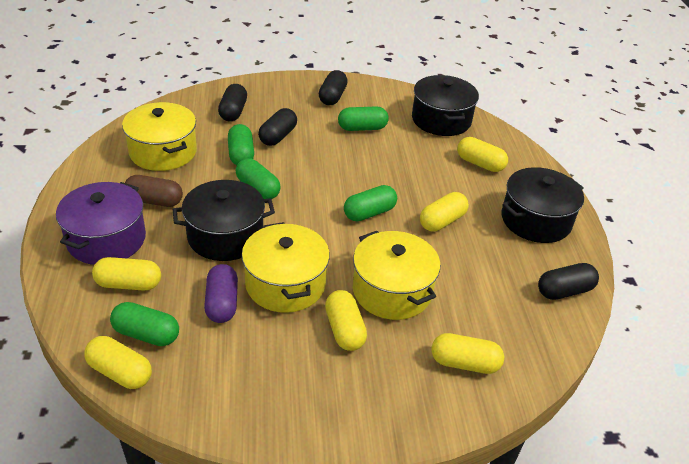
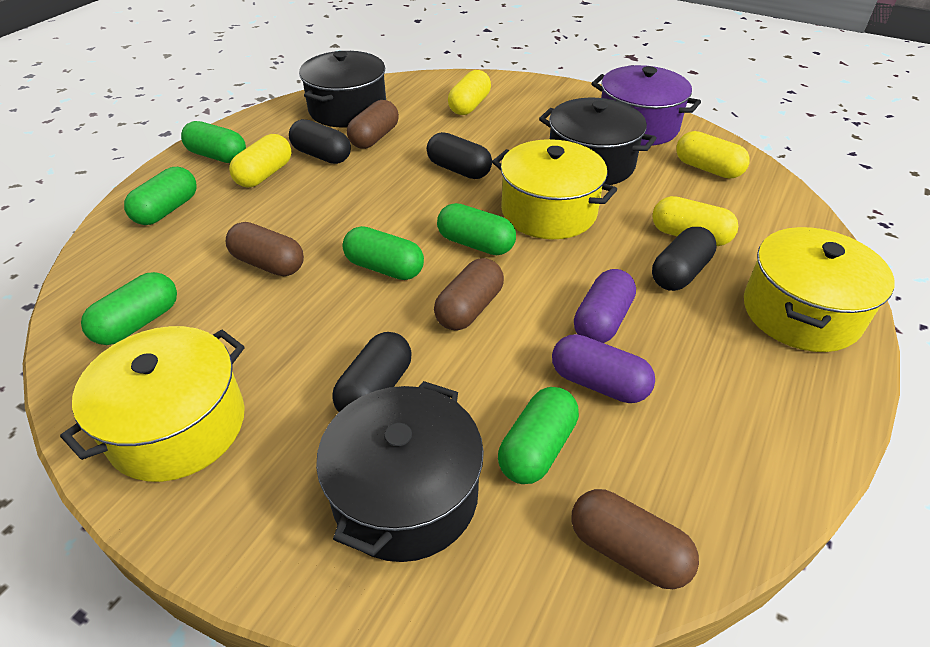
brown capsule: [125,175,183,207] = 1 -> [226,222,304,276] [347,100,399,149] [434,258,504,330] [571,489,699,589] = 4
green capsule: [110,302,179,346] [228,124,254,165] [236,158,281,199] [338,106,389,131] [344,185,397,221] = 5 -> [81,272,177,345] [124,167,197,225] [181,121,246,163] [343,226,424,280] [437,203,516,255] [498,387,579,484] = 6
purple capsule: [204,264,238,323] = 1 -> [552,334,655,403] [574,269,636,343] = 2
yellow capsule: [84,336,152,389] [92,257,161,291] [325,290,367,351] [420,192,469,232] [431,333,504,374] [457,137,508,172] = 6 -> [229,134,291,187] [448,70,491,115] [652,196,738,246] [676,131,750,179] = 4

